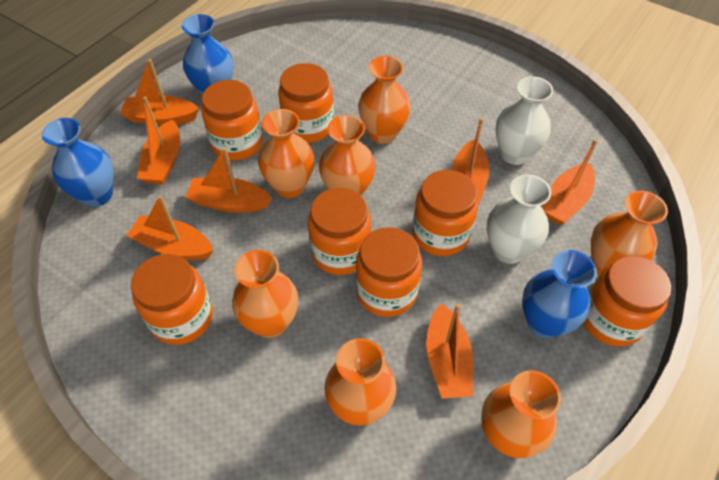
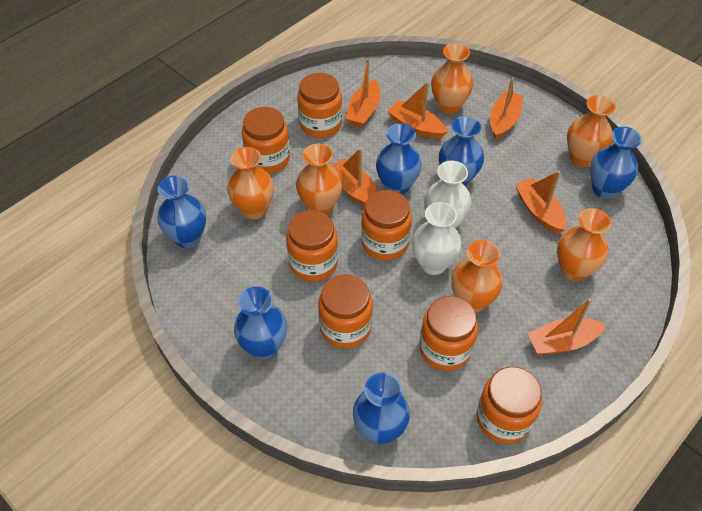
blue vase: [41,118,114,207] [181,14,233,95] [522,250,597,338] = 3 -> [157,176,206,248] [234,287,287,359] [353,373,410,444] [376,123,422,195] [439,116,484,186] [590,127,642,199] = 6
orange boat: [120,59,199,126] [126,195,214,260] [137,97,180,185] [185,147,272,213] [426,303,473,399] [452,118,490,204] [542,139,598,225] = 7 -> [331,148,378,207] [346,58,381,128] [387,82,447,139] [490,77,523,140] [515,171,567,234] [528,298,606,355] = 6
orange vase: [232,250,298,338] [258,109,314,198] [319,115,376,197] [324,338,396,426] [358,56,411,144] [481,370,561,458] [591,191,668,275] = 7 -> [227,147,274,219] [296,144,343,214] [431,43,473,114] [451,240,503,313] [557,208,611,281] [567,95,616,167] = 6

